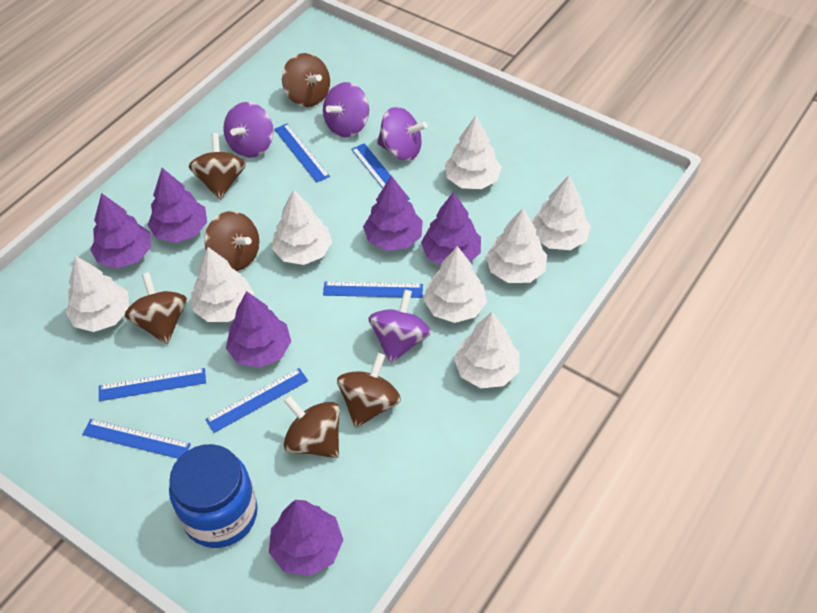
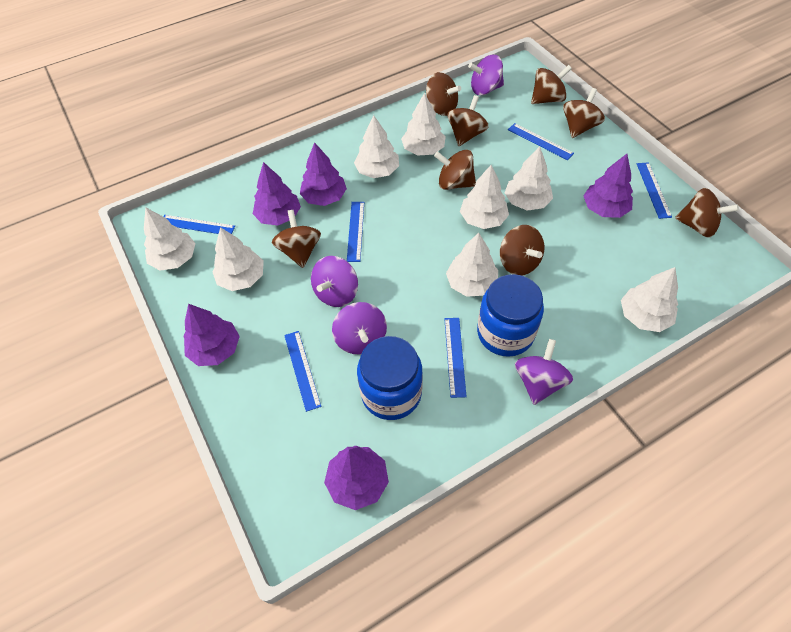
blue jar: [169,444,258,548] = 1 -> [357,336,423,420] [477,274,544,357] = 2
brown spinning top: [125,272,187,344] [188,133,246,200] [204,211,259,271] [282,53,330,107] [283,395,340,458] [337,353,401,428] = 6 -> [272,210,321,268] [426,72,461,116] [434,150,476,190] [447,95,489,146] [500,225,545,275] [531,65,572,104] [563,88,605,138] [675,188,739,237] = 8
purple tree: [90,193,151,269] [148,168,207,243] [226,291,291,368] [269,500,343,576] [363,176,423,251] [421,192,481,265] = 6 -> [183,304,240,366] [253,162,301,226] [300,142,347,206] [324,446,389,510] [583,154,633,218] = 5

